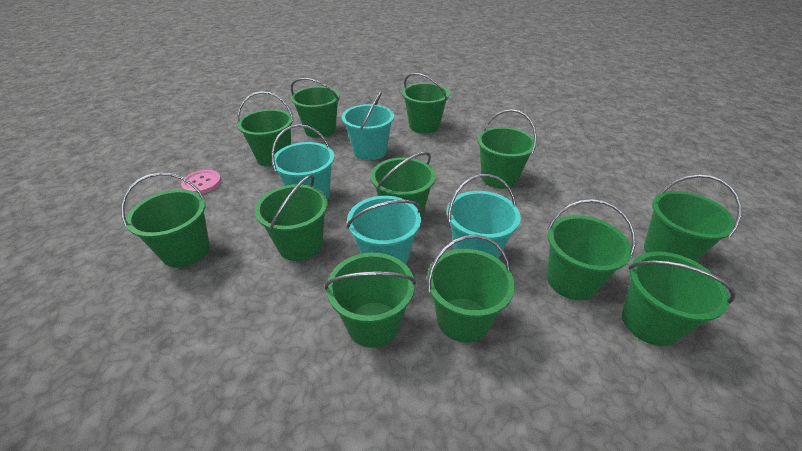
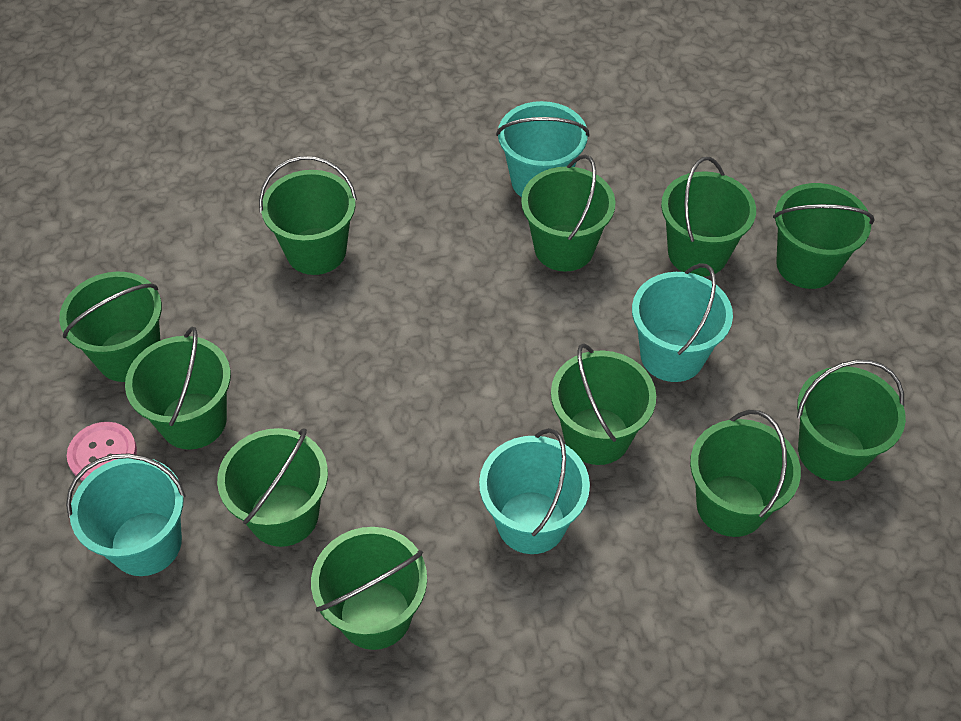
green bucket: [121,173,210,268] [237,91,294,167] [255,175,328,261] [291,78,340,138] [325,253,416,348] [371,152,436,219] [402,73,450,134] [427,235,515,343] [477,109,537,189] [547,199,635,300] [622,252,736,346] [644,175,742,262] = 12 -> [59,272,162,382] [125,326,231,450] [217,428,328,547] [259,156,357,275] [311,527,427,650] [521,154,615,272] [551,343,656,465] [661,157,756,277] [690,410,801,537] [773,183,874,289] [797,360,906,481] = 11

